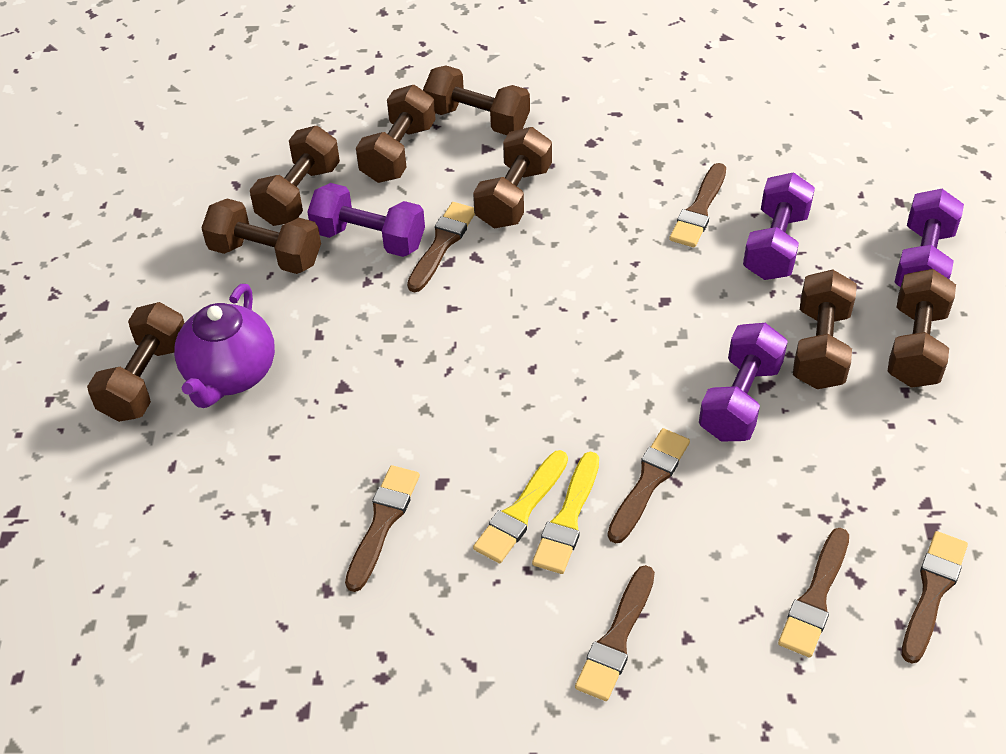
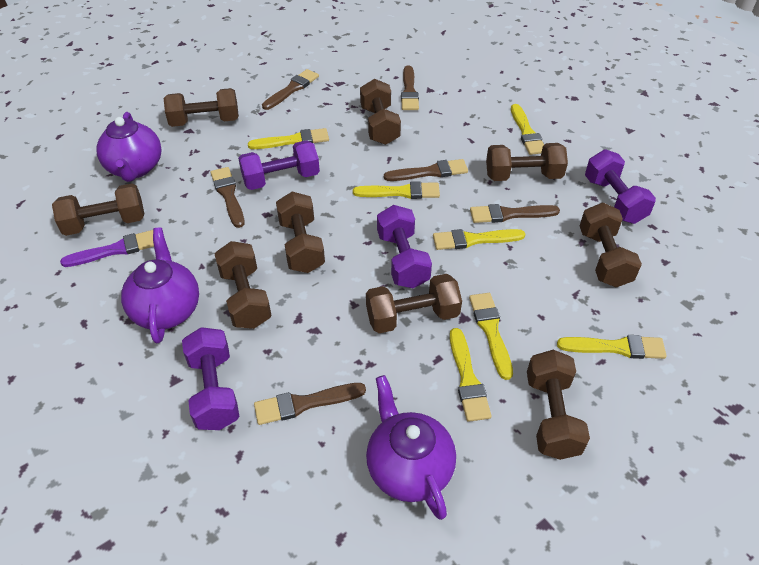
brown brush: [345,465,420,592] [407,202,475,292] [575,565,655,701] [607,428,690,544] [669,163,726,247] [778,528,849,657] [902,531,968,664] = 7 -> [210,167,245,228] [254,383,366,425] [262,69,319,110] [384,159,468,181] [401,65,419,110] [470,204,560,223] = 6
brown dumbbell: [87,302,184,422] [201,198,321,274] [250,126,340,226] [356,85,436,183] [423,66,530,135] [473,127,552,229] [793,270,857,389] [887,269,956,388] = 8 -> [52,183,144,236] [164,88,239,127] [214,241,272,329] [276,192,325,273] [360,79,401,145] [366,274,462,333] [486,143,568,181] [527,350,590,460] [580,203,642,288] = 9
purple brush: none = 0 -> [60,230,154,267] = 1
purple teapot: [174,284,275,408] = 1 -> [96,112,162,182] [121,228,199,344] [366,375,456,520] = 3
yellow brush: [473,450,568,563] [532,452,599,574] = 2 -> [248,128,329,149] [353,181,440,199] [433,229,525,250] [450,328,492,422] [469,293,513,380] [511,104,544,155] [557,335,667,359] = 7

